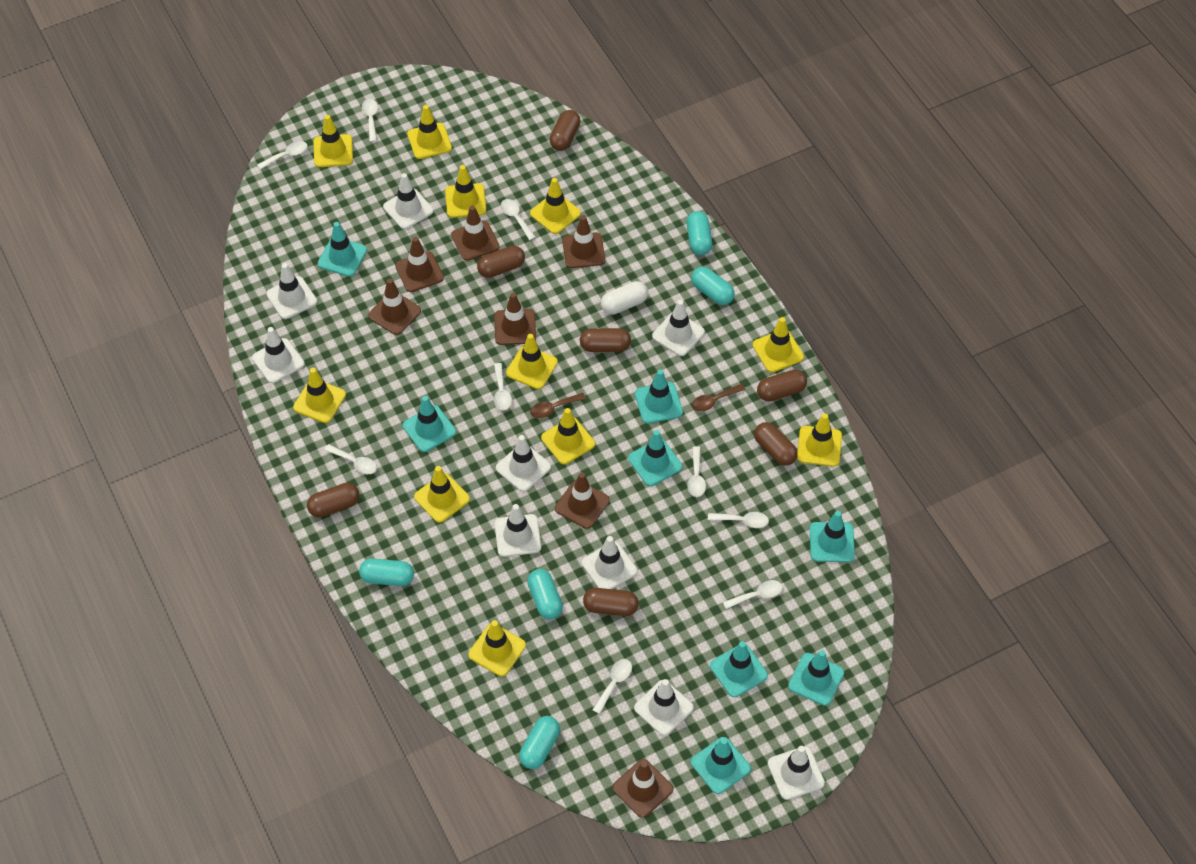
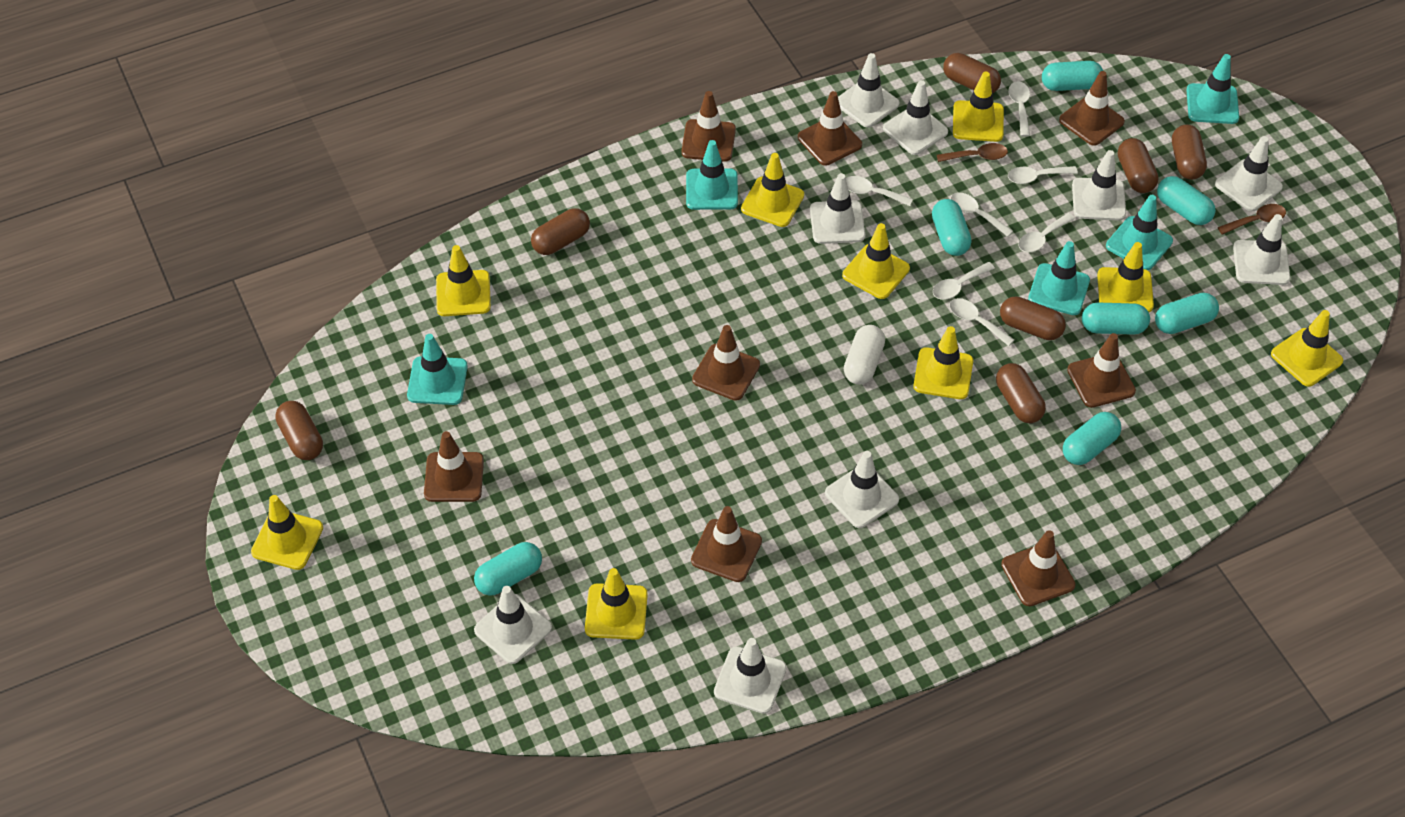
brown traffic cone: [368,279,421,335] [395,237,444,292] [451,205,499,261] [494,293,536,345] [555,472,610,529] [562,215,605,268] [612,759,673,818] = 7 -> [424,431,484,502] [682,91,736,162] [691,506,762,582] [692,325,760,401] [798,91,862,166] [1001,530,1075,606] [1059,71,1125,146] [1067,333,1136,408] = 8
turquoise capsule: [359,559,414,586] [519,716,560,769] [527,569,563,620] [686,211,712,255] [691,267,735,305] = 5 -> [474,542,542,596] [932,199,971,256] [1042,61,1103,91] [1063,412,1121,465] [1082,303,1150,335] [1155,293,1219,334] [1157,176,1216,225] = 7
turquoise traffic cone: [318,222,367,277] [403,396,456,452] [628,430,682,486] [635,370,683,424] [691,737,751,794] [710,641,768,697] [788,650,844,706] [810,511,855,562] = 8 -> [407,334,468,405] [686,140,738,210] [1028,241,1090,315] [1106,195,1173,270] [1186,54,1239,124] = 5
white spoon: [257,141,308,170] [325,444,377,474] [362,99,378,142] [494,363,512,410] [501,199,535,240] [593,659,632,714] [687,446,706,497] [708,512,769,528] [723,580,783,609] = 9 -> [846,176,913,206] [933,262,995,300] [949,298,1014,346] [950,193,1013,237] [1008,166,1078,184] [1009,81,1030,137] [1018,213,1075,252] = 7
yellow traffic cone: [293,368,346,423] [314,115,353,167] [407,105,452,159] [414,466,470,523] [445,165,486,218] [468,620,526,676] [506,334,558,389] [530,178,581,234] [541,408,595,465] [752,317,804,373] [797,414,842,467] = 11 -> [251,495,323,570] [436,245,491,316] [585,568,648,640] [741,153,804,227] [842,223,910,299] [913,326,973,399] [953,72,1004,142] [1097,242,1154,312] [1271,310,1343,387] = 9

